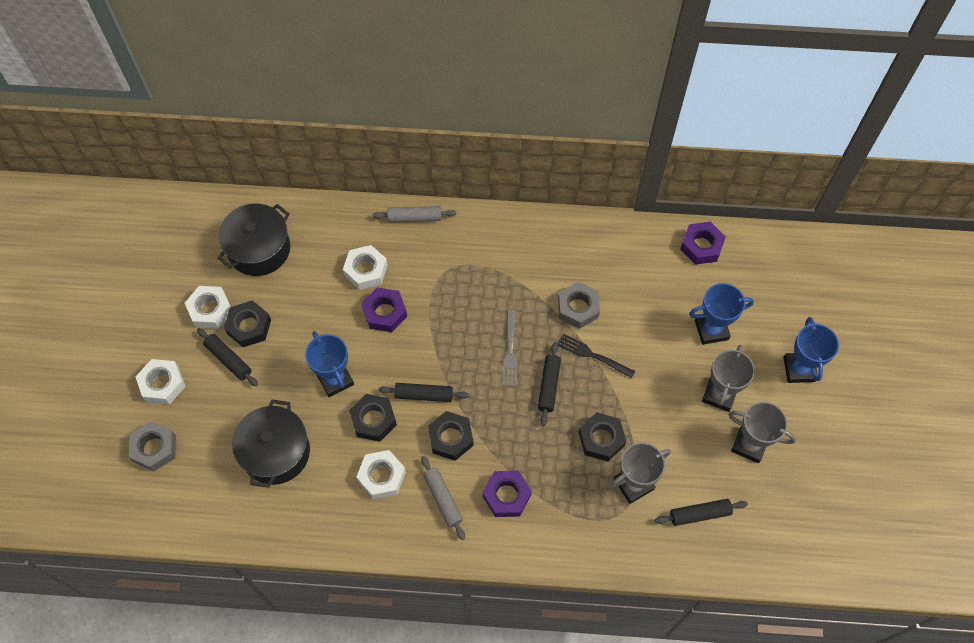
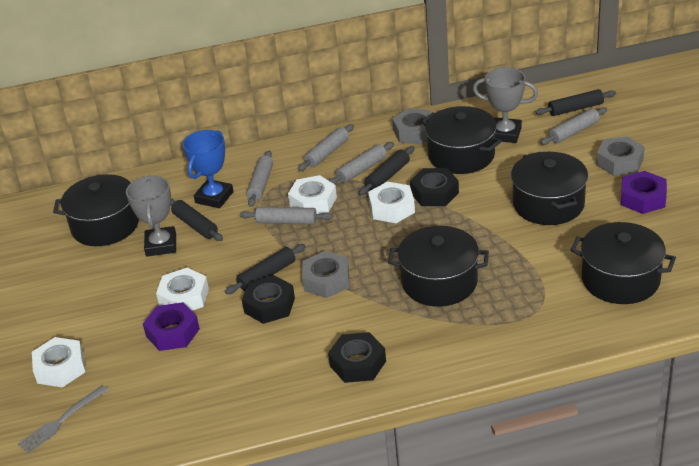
black fork: [558,333,635,378] = 1 -> none = 0
black nut: [224,301,271,347] [349,394,397,442] [428,411,474,461] [579,412,626,462] = 4 -> [242,275,295,324] [328,332,386,383] [410,168,459,206] = 3
black pot: [217,203,290,276] [232,400,310,488] = 2 -> [53,174,139,246] [388,226,489,307] [421,106,501,174] [511,152,588,225] [571,222,676,304] = 5
blue trophy: [305,331,354,397] [689,283,754,345] [783,317,839,383] = 3 -> [183,130,233,208] = 1
grey nut: [129,421,176,471] [558,282,600,329] = 2 -> [302,251,349,298] [392,109,432,144] [596,136,645,176] = 3
grey rolling pin: [373,206,456,222] [421,456,465,540] = 2 -> [240,207,333,224] [246,151,273,207] [298,124,354,171] [329,142,394,184] [541,107,607,145] = 5
grey trophy: [611,442,671,504] [702,345,755,412] [728,402,796,463] = 3 -> [126,176,176,257] [473,67,538,143] = 2
purple nut: [362,287,407,332] [482,471,532,517] [680,222,726,265] = 3 -> [143,302,200,351] [621,171,667,214] = 2

